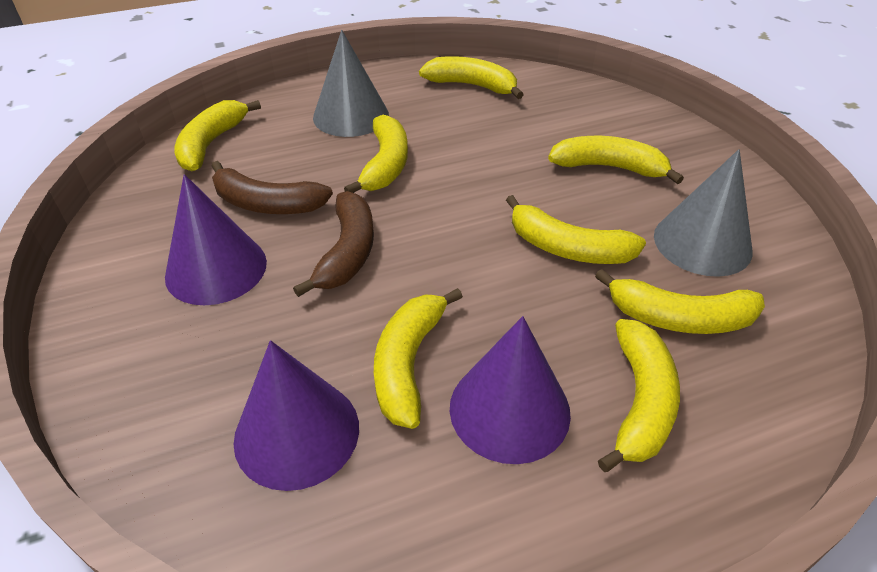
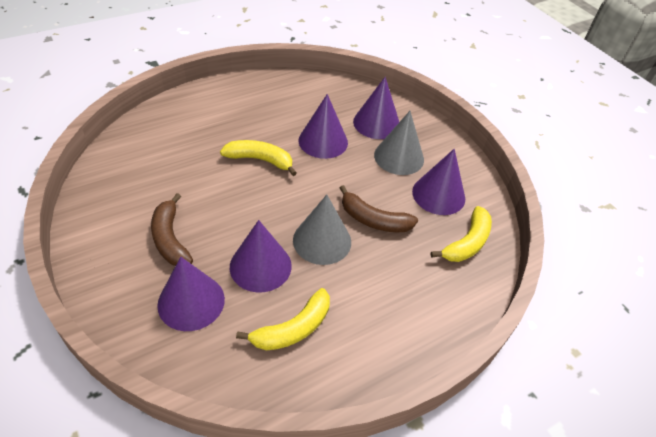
purple cone: [165,174,267,305] [234,340,359,491] [450,316,571,464] = 3 -> [157,257,225,331] [230,220,292,293] [299,94,348,159] [353,77,399,139] [412,149,465,215] = 5
yellow banana: [174,100,261,171] [344,115,408,193] [374,288,463,429] [419,56,524,99] [506,195,646,264] [548,136,684,184] [595,269,765,334] [598,319,680,472] = 8 -> [220,140,297,176] [236,288,330,351] [431,206,492,262] = 3

